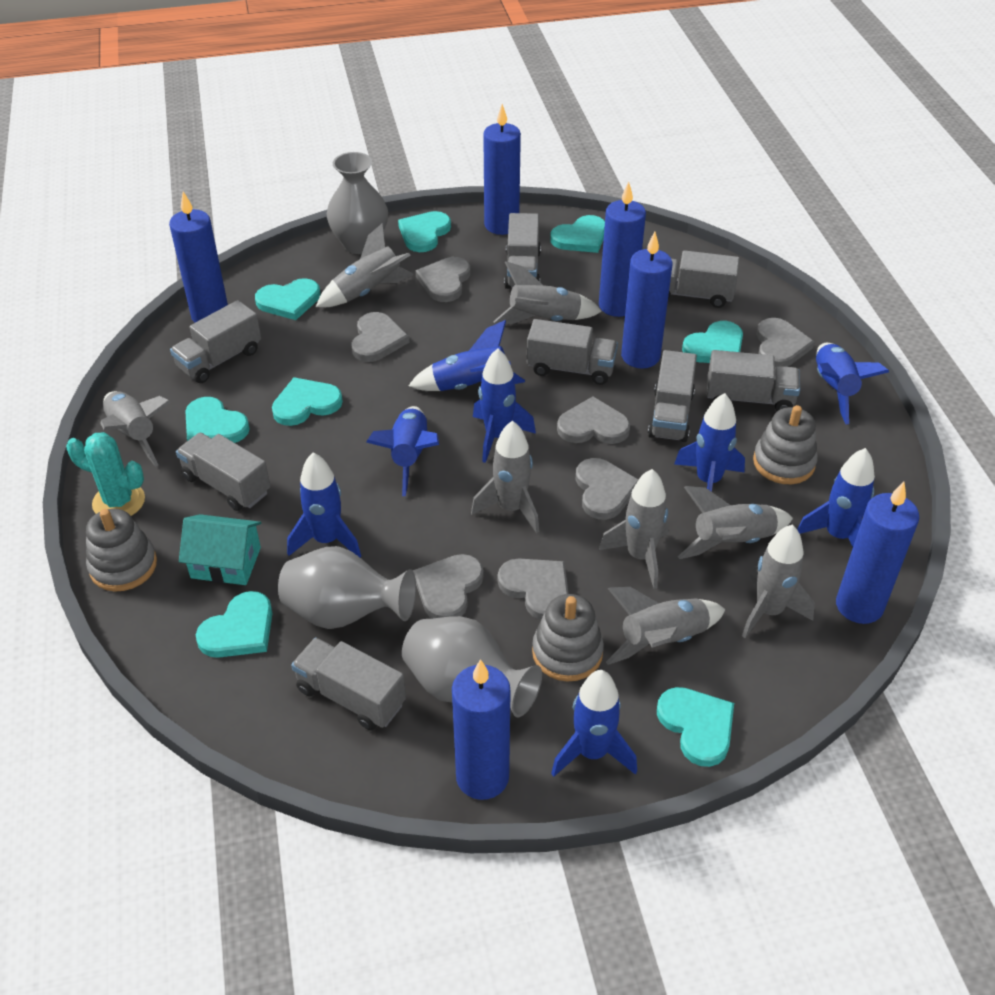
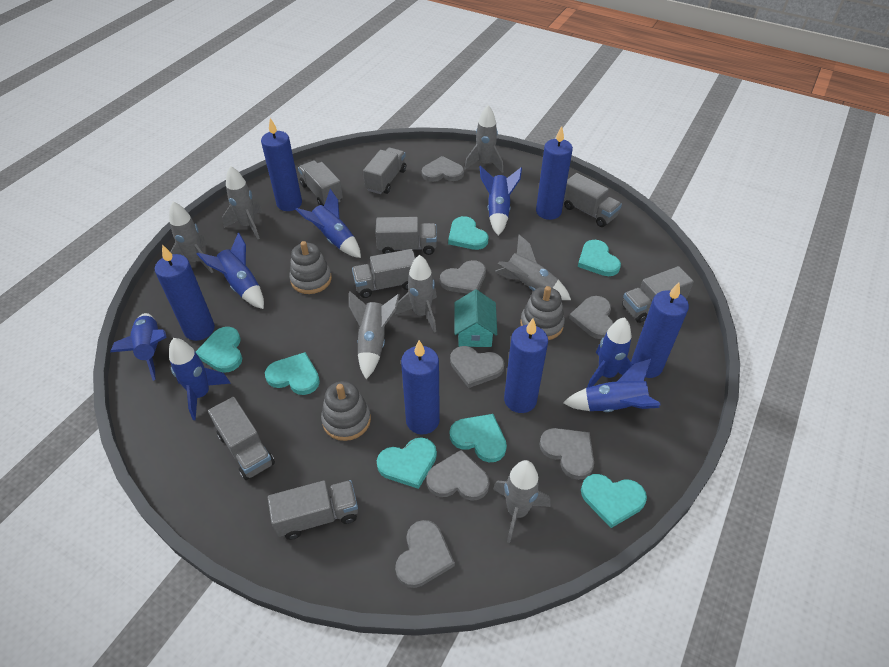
blue rocket: [287,453,361,557] [366,406,439,496] [408,320,525,391] [473,348,536,463] [551,670,637,777] [674,393,745,492] [797,448,875,547] [816,343,889,424] = 8 -> [110,313,167,381] [169,338,231,420] [197,232,264,309] [295,189,361,258] [480,166,522,236] [563,359,660,412] [587,317,632,388] = 7
grey rocket: [100,391,171,467] [316,223,414,307] [471,421,539,533] [493,261,602,324] [599,469,669,589] [606,587,725,665] [678,486,793,559] [742,525,815,638] = 8 -> [169,202,213,273] [222,166,263,239] [349,291,400,379] [395,255,437,333] [464,105,503,173] [493,460,550,543] [495,235,571,300] = 7
grey vase: [278,546,416,629] [327,152,388,254] [402,616,542,717] = 3 -> none = 0
turquoise cactus: [66,432,145,516] = 1 -> none = 0
turquoise heart: [185,397,250,443] [196,591,273,658] [255,278,320,320] [272,377,343,426] [398,211,451,252] [550,215,605,253] [657,687,734,767] [682,321,743,363] = 8 -> [196,327,242,373] [265,352,320,395] [377,437,437,489] [448,216,488,250] [450,414,507,462] [578,240,621,276] [581,474,647,528] = 7

